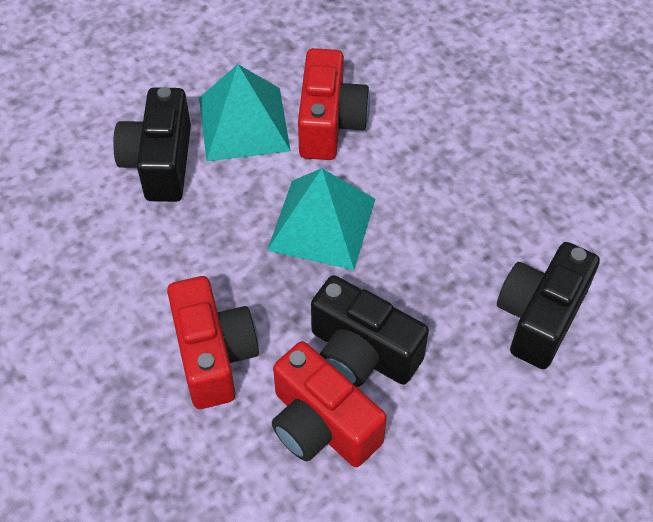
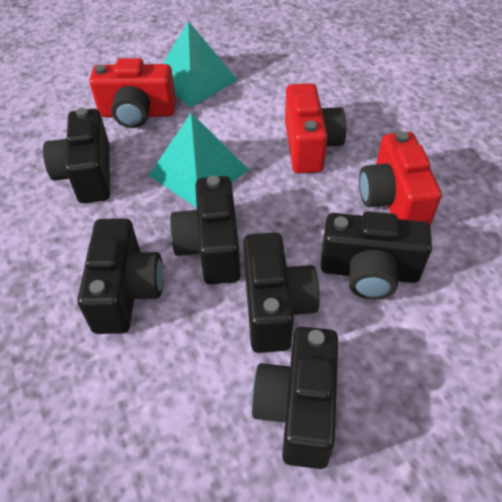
black camera: [113,87,191,202] [311,275,429,387] [497,242,600,369] = 3 -> [43,108,110,203] [77,218,163,334] [170,176,241,285] [243,232,320,353] [251,327,338,469] [320,211,432,299] = 6

